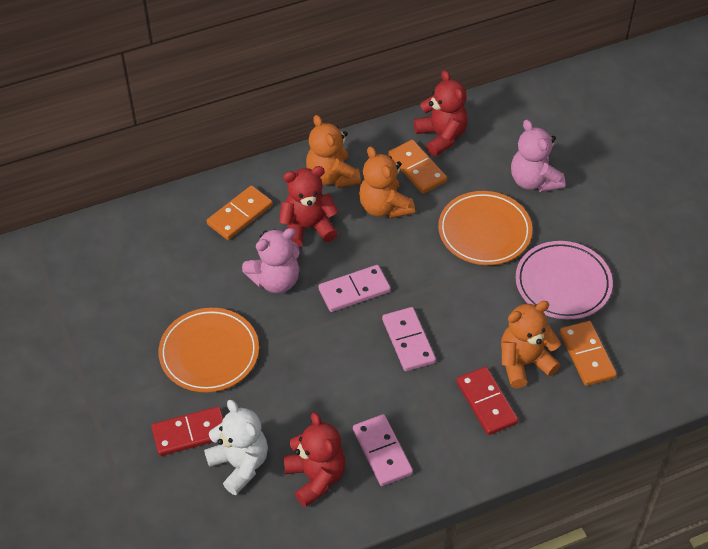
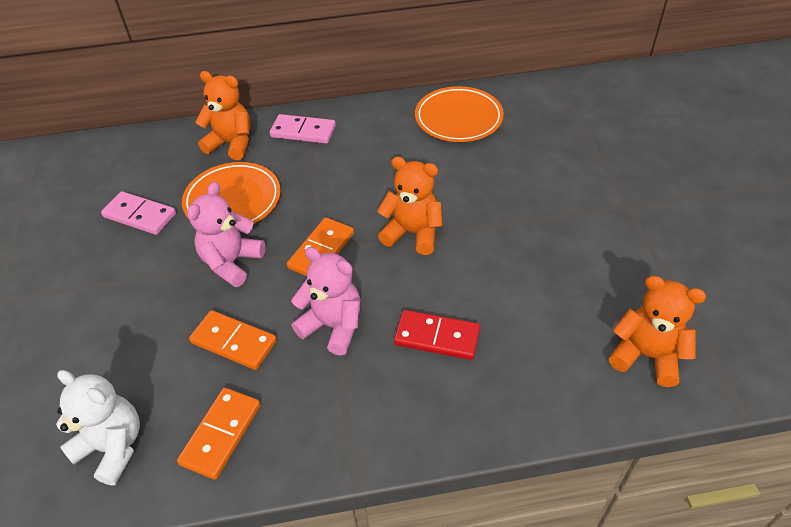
pink domino: [318,265,391,312] [353,414,413,486] [382,307,436,371] = 3 -> [101,191,176,235] [270,114,336,144] = 2
pink plate: [516,241,613,320] = 1 -> none = 0
red domino: [151,407,224,456] [456,367,518,435] = 2 -> [394,310,480,360] = 1
red teddy bear: [279,166,339,247] [283,412,346,507] [414,70,468,157] = 3 -> none = 0

